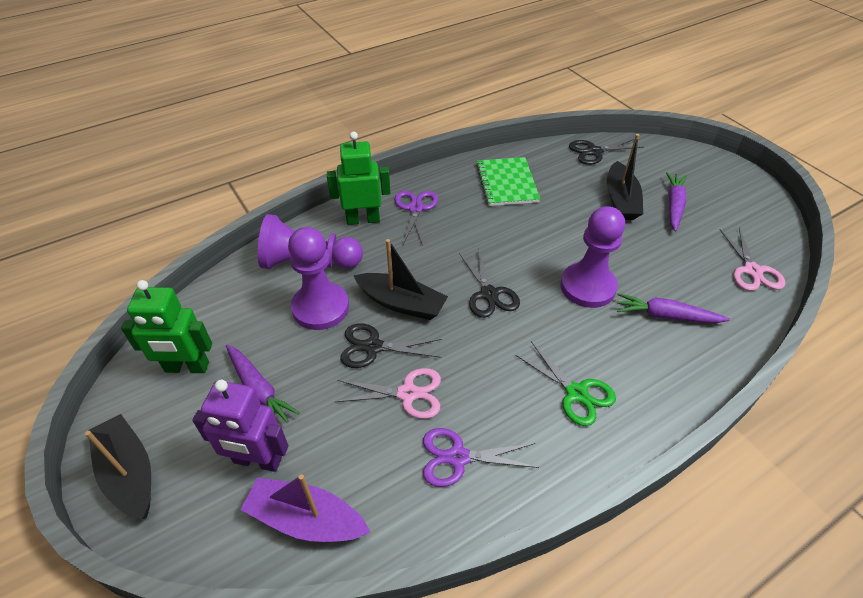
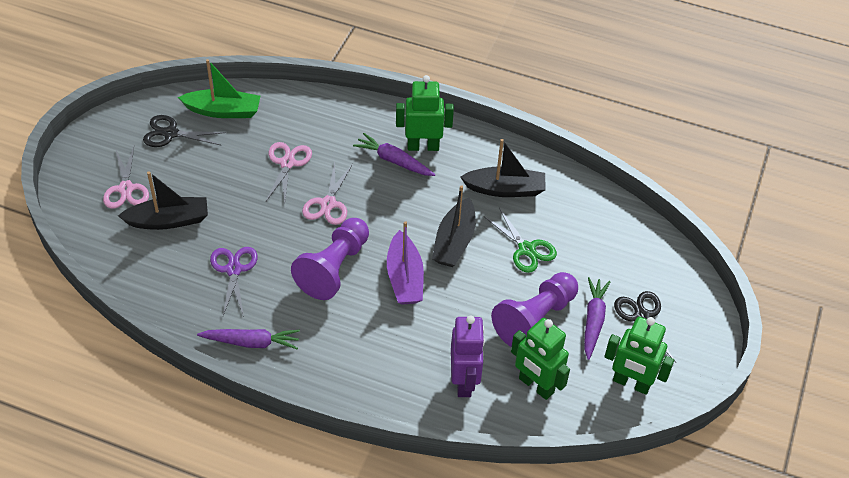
black scissors: [340,323,442,368] [459,249,520,318] [569,139,644,165] = 3 -> [143,115,226,147] [614,291,676,363] = 2
green boat: none = 0 -> [178,59,261,118] = 1
green notebook: [476,157,540,206] = 1 -> none = 0
green robot: [121,280,212,373] [327,132,390,225] = 2 -> [396,75,454,151] [511,318,570,400] [605,317,674,395] = 3
pink scissors: [335,368,441,419] [719,228,786,291] = 2 -> [103,147,149,209] [266,142,312,203] [302,162,353,225] = 3
purple pawn: [258,214,363,269] [288,227,349,330] [560,206,625,308] = 3 -> [291,218,369,300] [492,272,578,347] = 2
purple scissors: [395,191,438,246] [423,428,539,487] = 2 -> [210,247,258,317] = 1

